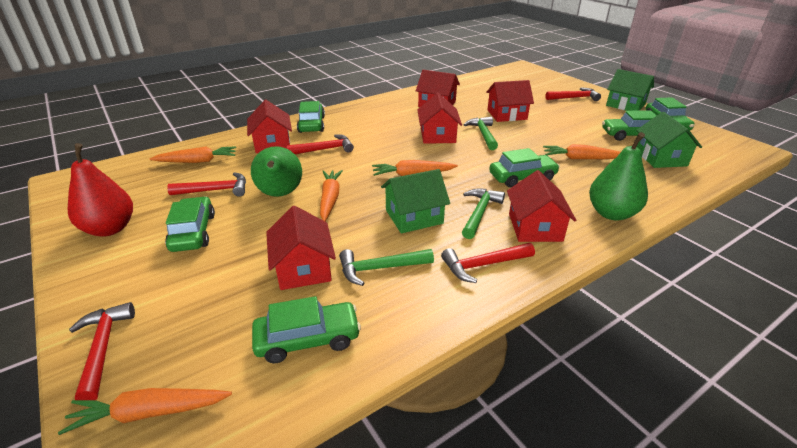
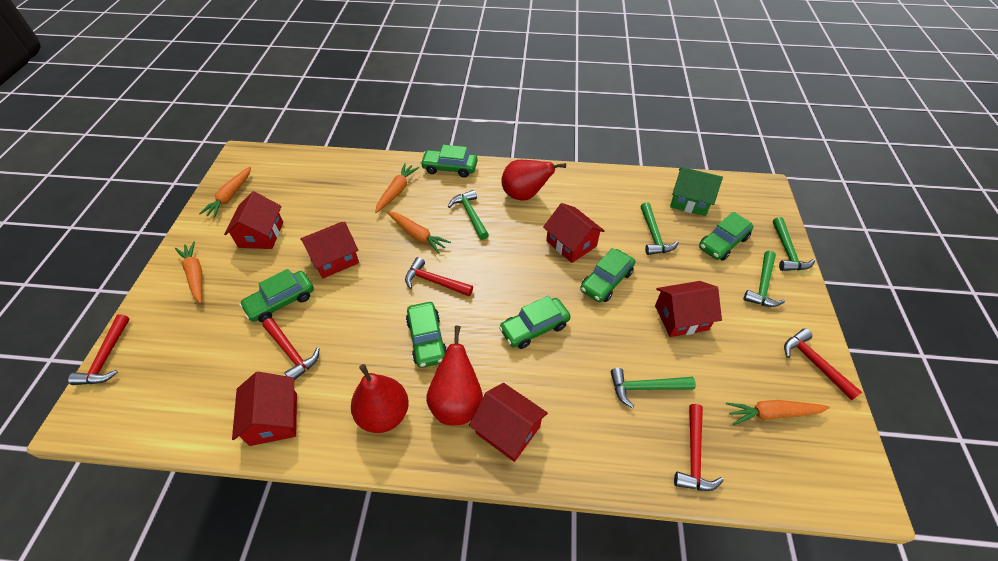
green hammer: [339,249,434,286] [462,189,505,239] [464,117,498,150] = 3 -> [448,190,489,240] [610,368,696,408] [641,202,679,255] [743,251,785,307] [773,217,815,271] = 5
green house: [381,169,450,233] [606,69,654,111] [636,112,702,168] = 3 -> [670,167,723,216] = 1
green pear: [251,146,302,197] [589,132,648,221] = 2 -> none = 0
red pear: [68,143,133,237] = 1 -> [351,364,409,433] [426,326,483,425] [502,160,566,201] = 3

